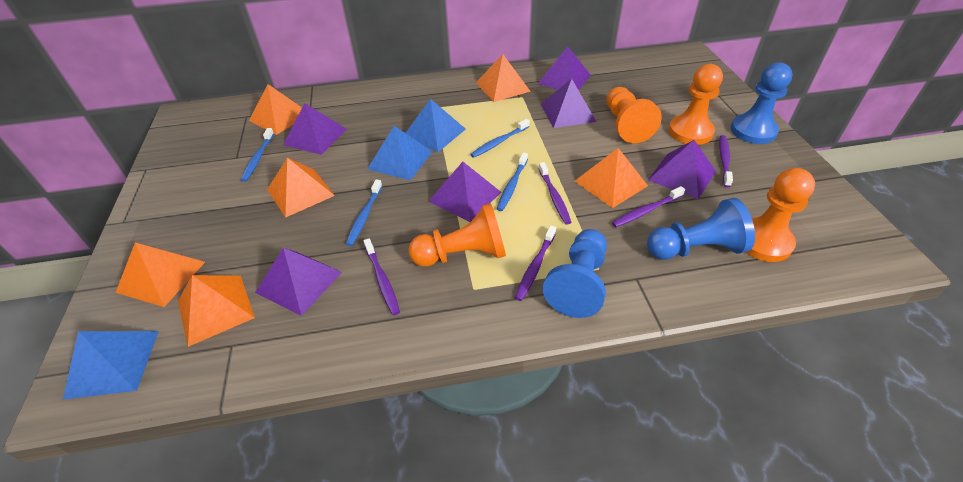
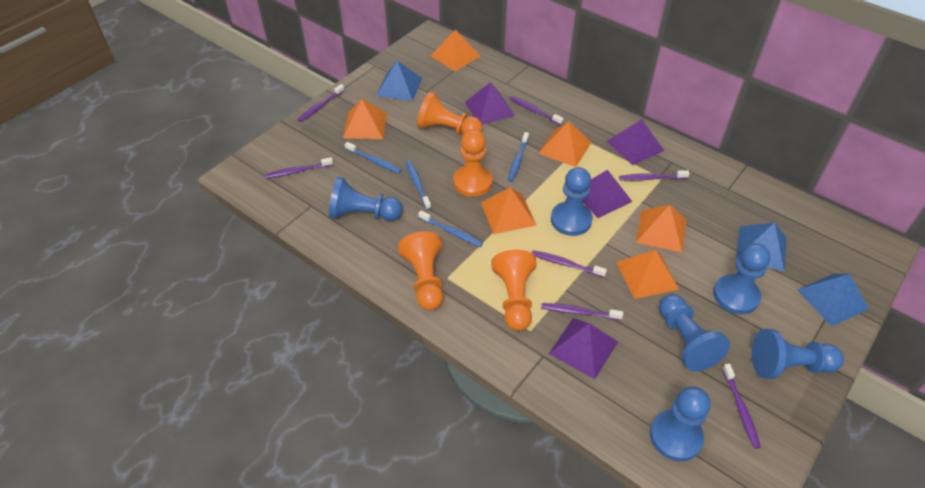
blue pawn: [543,229,607,318] [647,198,755,259] [731,62,793,144] = 3 -> [329,177,402,221] [551,167,593,236] [650,386,711,462] [659,294,730,372] [713,243,770,314] [752,329,844,379] = 6
purple pyramid: [255,248,342,316] [283,103,347,155] [428,162,501,222] [538,47,591,90] [541,79,596,128] [648,140,716,199] = 6 -> [465,82,515,125] [549,318,618,379] [583,170,633,218] [607,119,664,165] = 4
purple toothbrush: [364,238,400,315] [515,226,556,301] [539,162,571,225] [612,186,685,227] [719,135,733,187] = 5 -> [265,157,333,179] [297,84,345,122] [509,96,563,125] [532,250,607,277] [541,303,623,320] [619,170,690,181] [722,364,761,449] = 7

